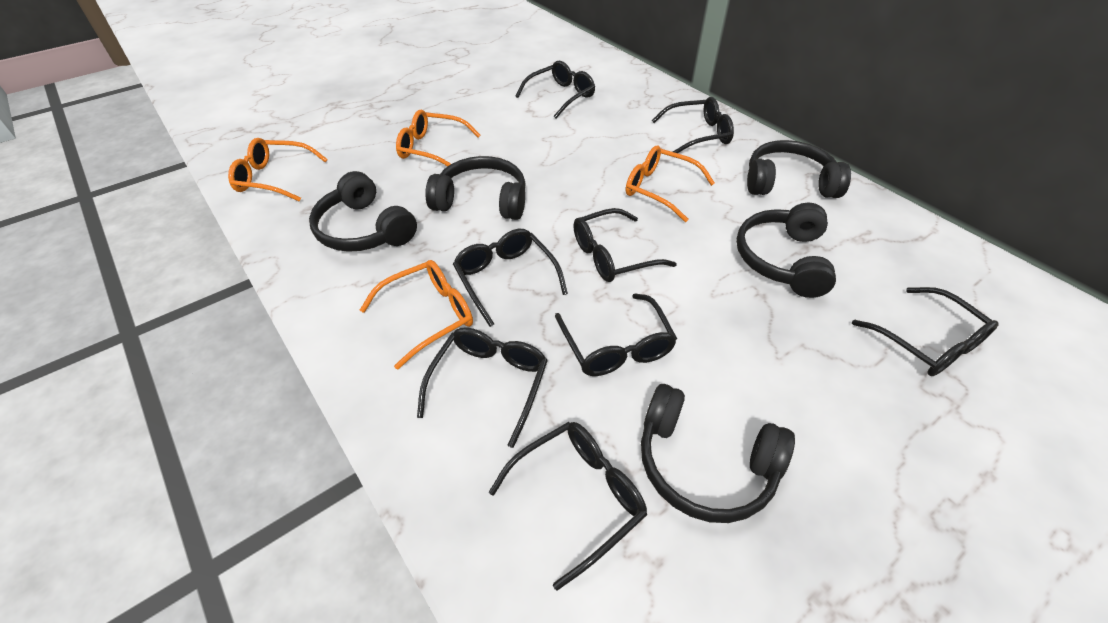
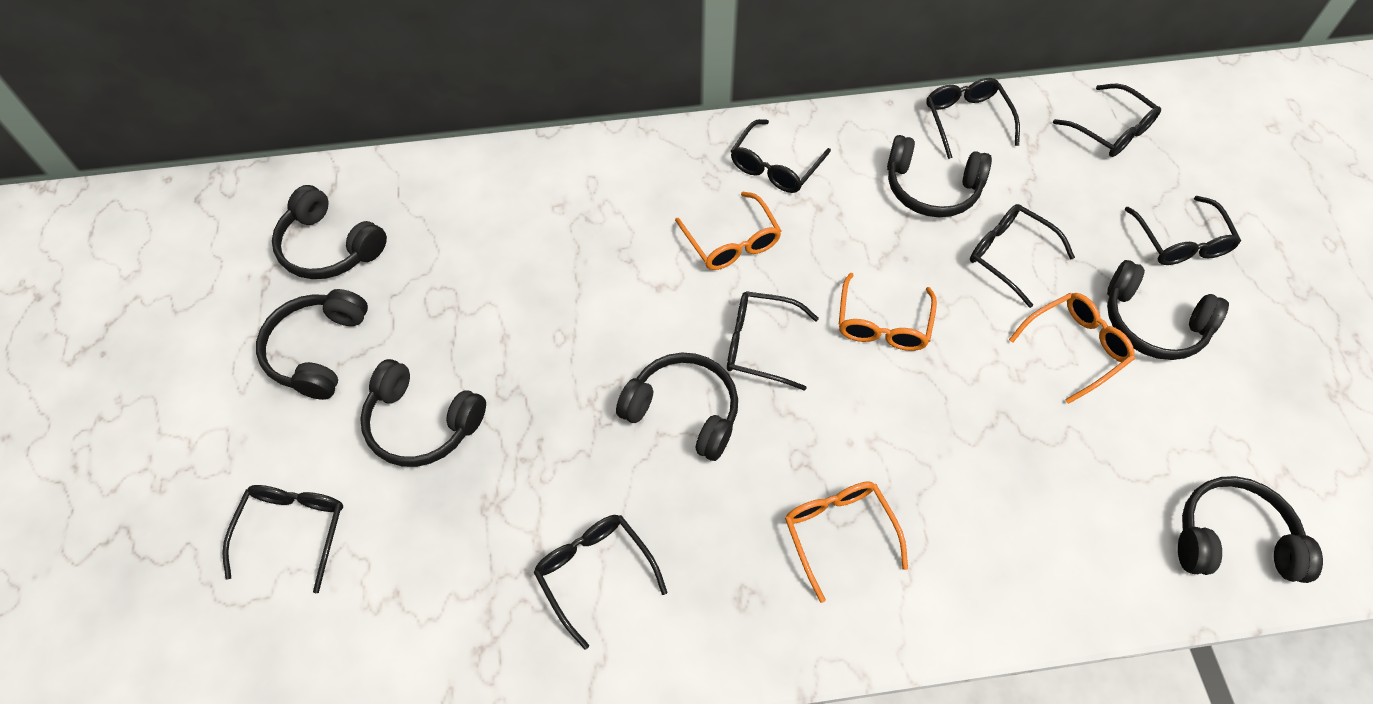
black headphones: [309,171,417,252] [425,156,526,220] [641,384,795,523] [736,203,836,298] [747,140,851,198] = 5 -> [256,289,368,400] [272,185,387,279] [360,359,486,467] [616,353,738,461] [887,135,992,217] [1107,260,1229,360] [1178,476,1323,583] = 7

